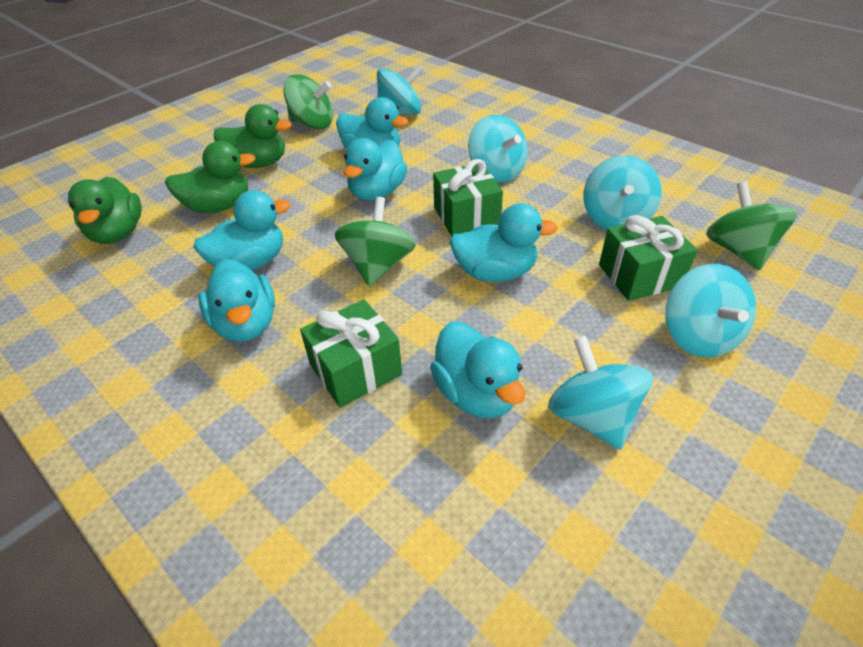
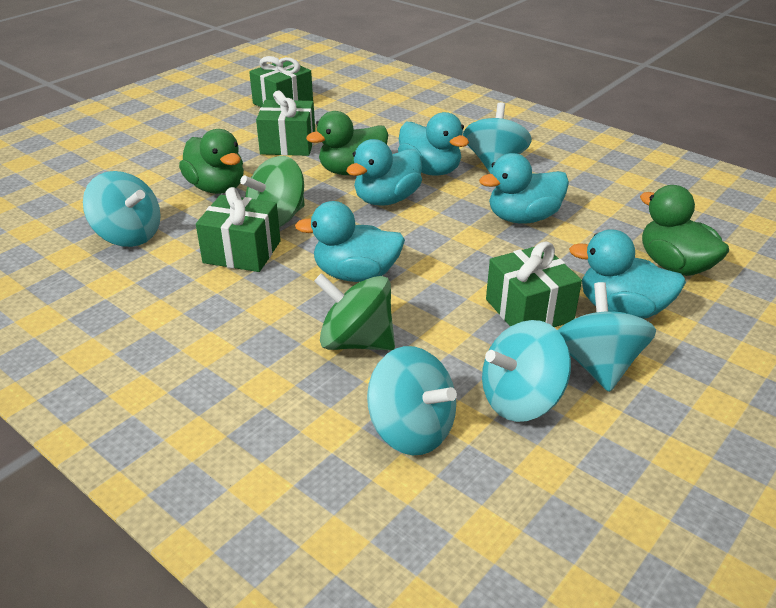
green gift: [300,299,402,408] [433,159,503,236] [599,215,698,301] = 3 -> [196,187,281,272] [249,56,313,107] [256,91,315,156] [486,242,582,327] = 4
green spinning top: [283,74,333,129] [335,197,415,287] [706,181,798,270] = 3 -> [240,156,305,227] [314,273,395,350] = 2
turquoise duck: [193,190,290,271] [199,259,275,342] [336,97,409,149] [344,138,407,201] [430,322,525,419] [449,203,558,282] = 6 -> [295,201,405,282] [346,139,422,206] [398,112,469,176] [479,153,569,224] [569,229,686,318] = 5

